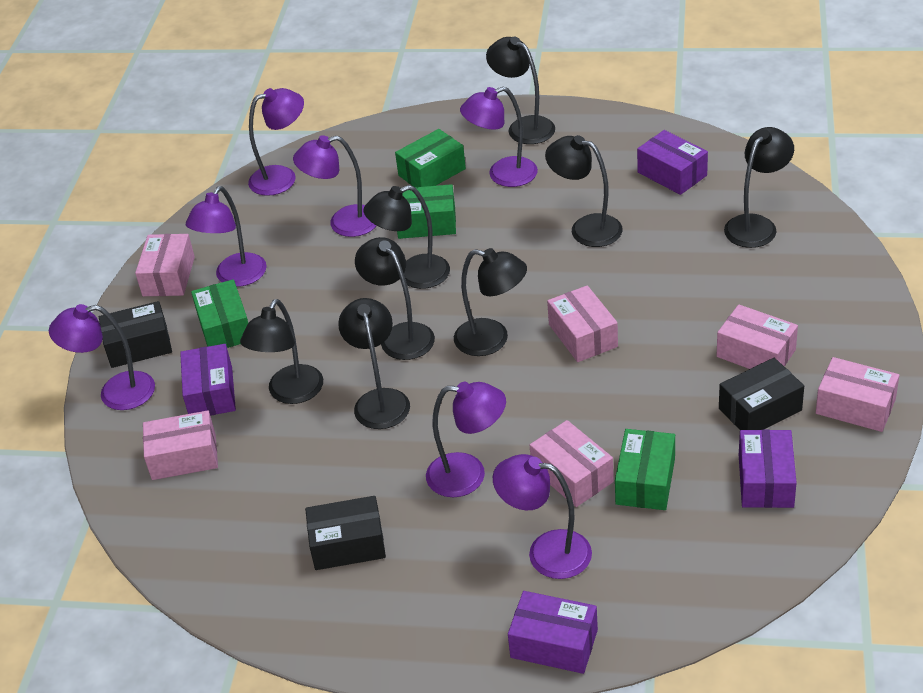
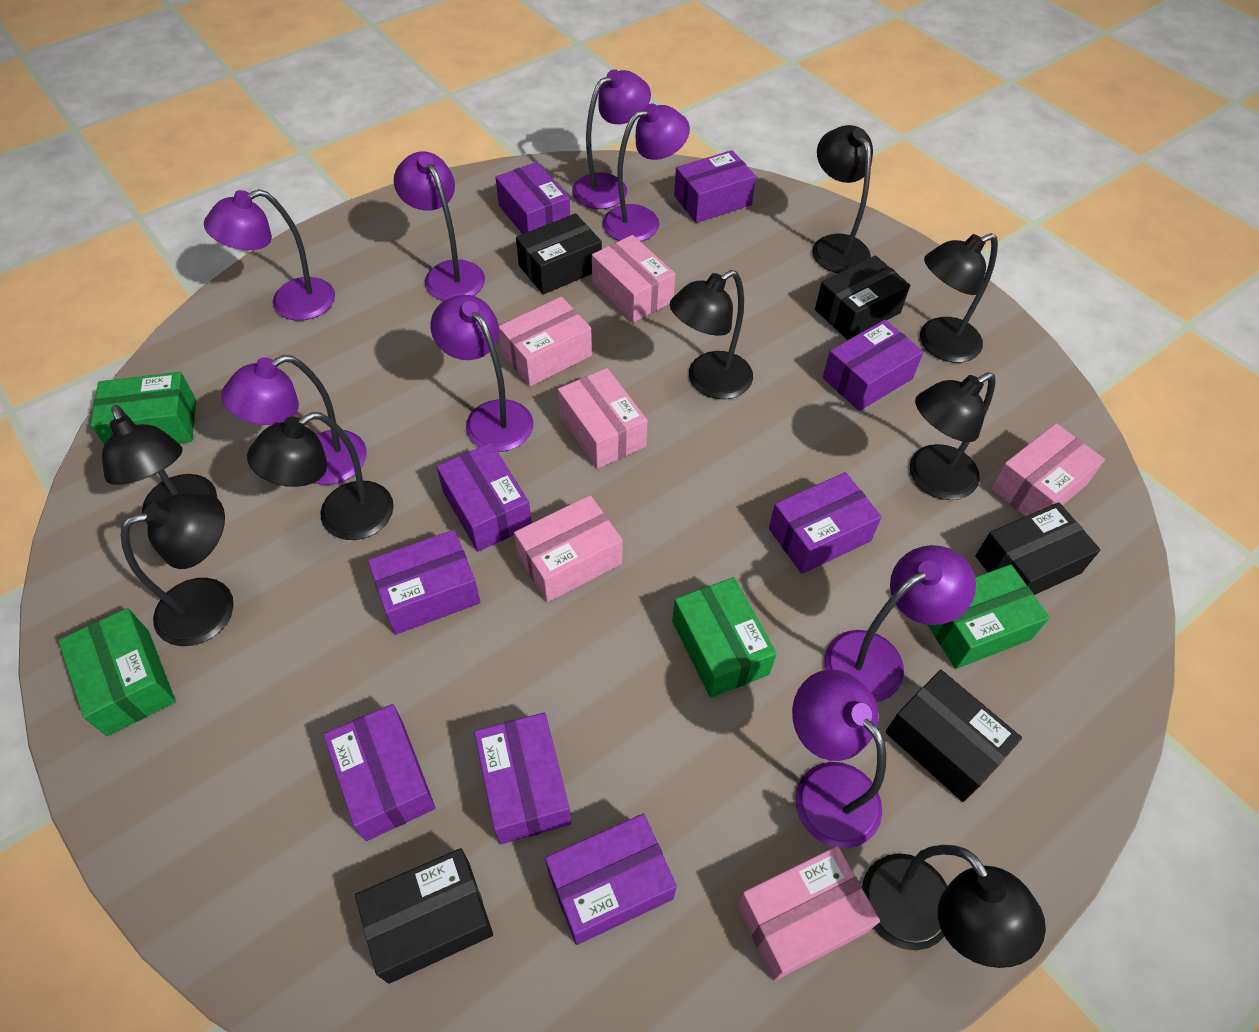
black box: [99,301,172,368] [305,496,386,570] [719,358,804,430] = 3 -> [355,848,493,984] [516,213,602,294] [815,256,910,340] [885,670,1022,802] [975,502,1101,595] = 5
purple box: [180,344,236,416] [508,591,598,674] [637,130,708,195] [739,430,797,508] = 4 -> [323,704,436,841] [368,530,480,635] [437,443,532,551] [474,712,571,845] [495,162,570,234] [545,814,677,945] [674,150,756,223] [769,472,882,574] [823,320,923,411] = 9
purple lamp: [49,304,155,410] [186,186,267,287] [248,88,304,196] [293,135,377,237] [426,382,506,497] [460,87,538,187] [493,454,592,579] = 7 -> [204,189,335,321] [221,355,367,485] [394,151,485,301] [430,294,533,452] [572,69,651,209] [603,103,690,242] [792,670,886,849] [824,545,976,702] = 8

